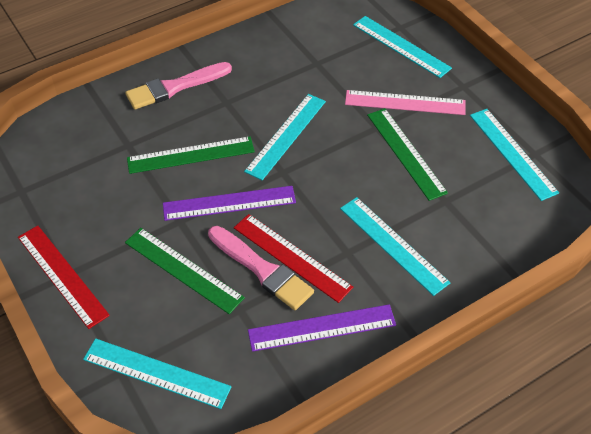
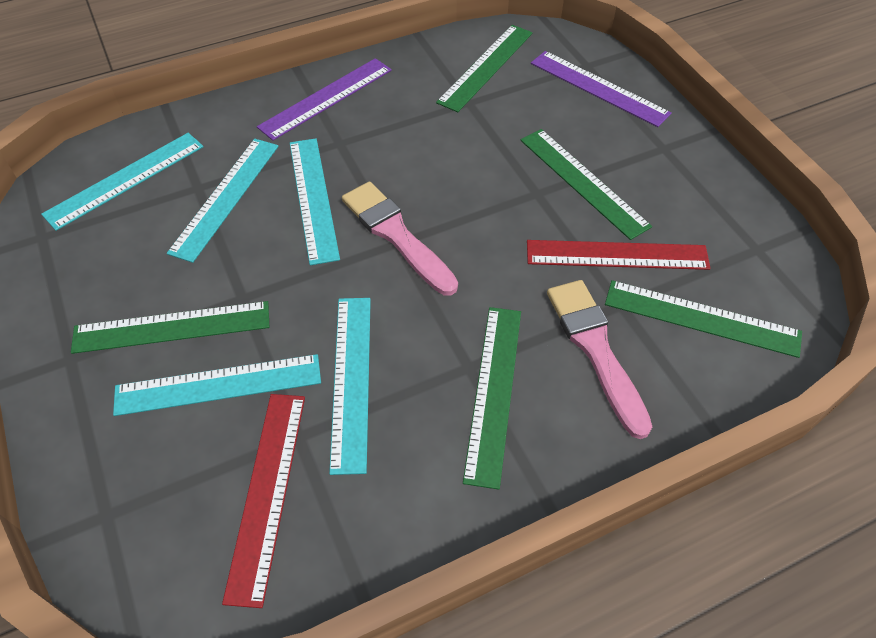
green ruler: [125,228,245,314] [127,136,255,174] [367,108,448,201] = 3 -> [71,301,269,354] [436,25,533,112] [463,307,521,490] [520,129,652,240] [605,280,802,358] = 5
pink ruler: [345,90,466,115] = 1 -> none = 0

